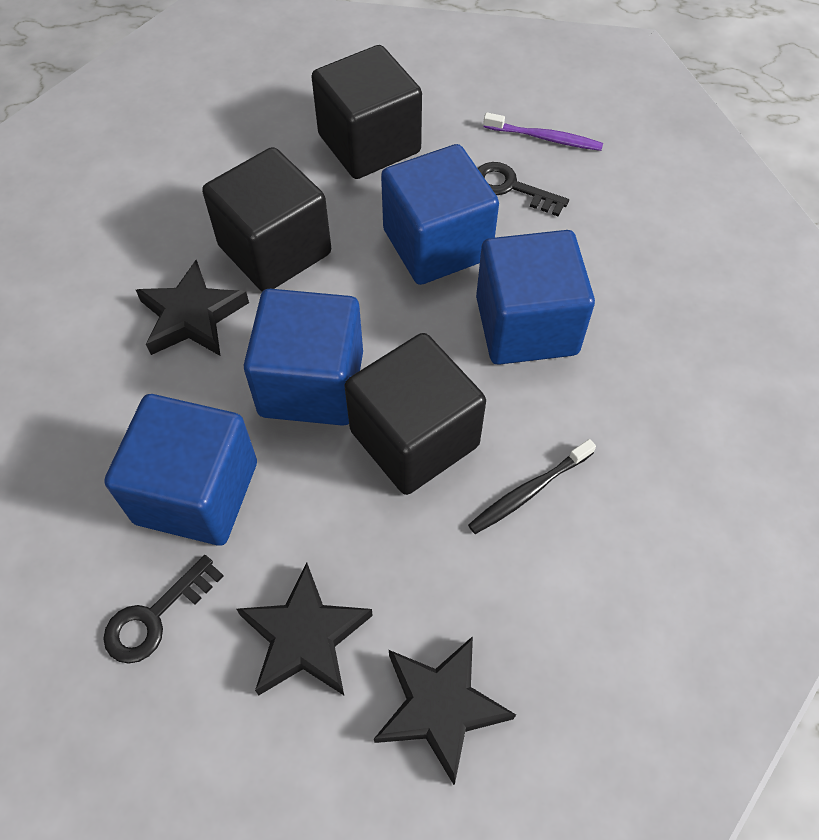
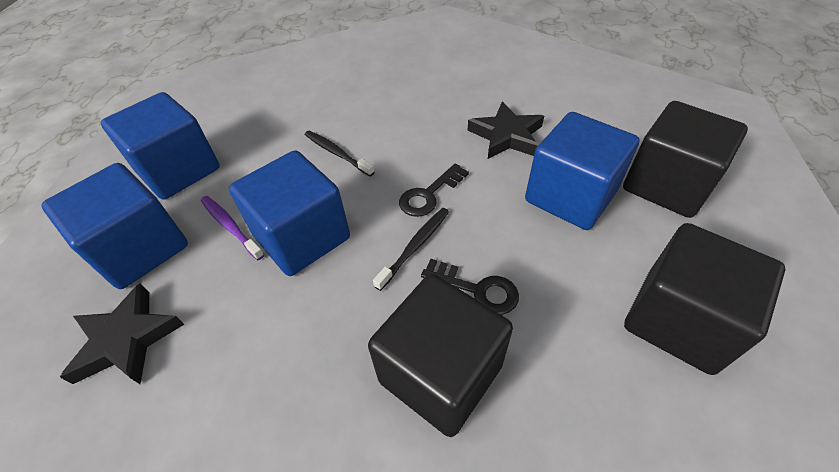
black star: [136,260,249,356] [237,563,373,695] [374,636,516,785] = 3 -> [60,283,184,384] [468,102,544,159] = 2
black toothbrush: [468,439,596,534] = 1 -> [305,131,375,176] [373,208,449,291] = 2

